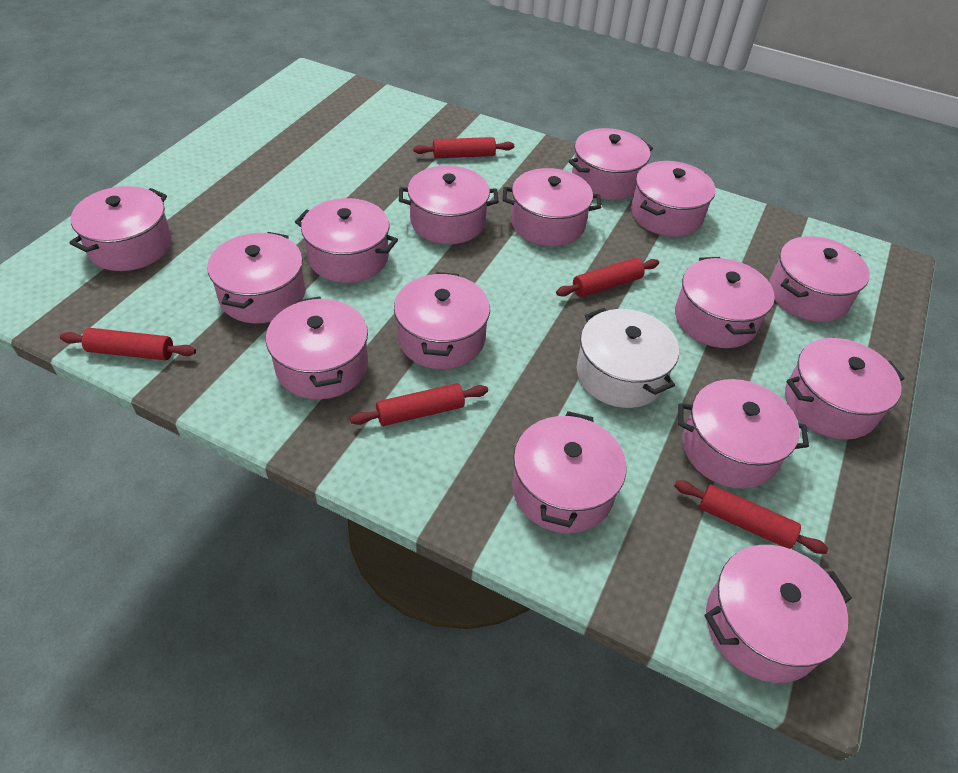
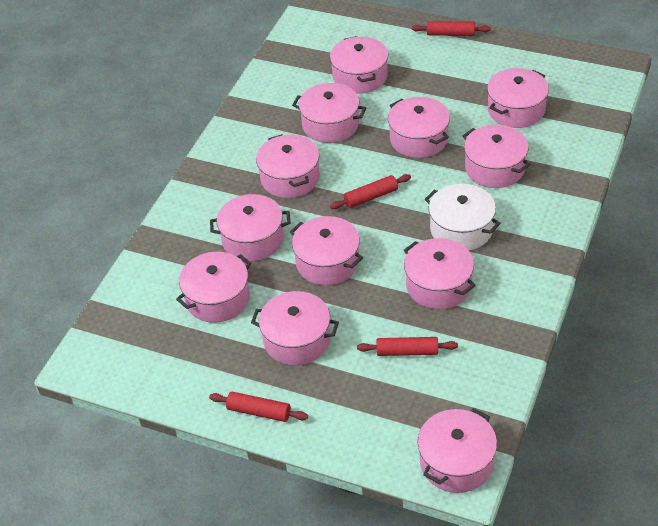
pink pot: [70,186,172,271] [207,232,305,323] [266,297,368,399] [295,198,398,283] [394,272,490,369] [399,165,499,244] [503,168,601,246] [512,411,626,533] [569,128,653,200] [631,161,715,237] [675,257,775,348] [678,379,809,489] [704,545,852,683] [769,236,870,322] [785,338,905,440] = 15 -> [176,252,252,323] [210,194,291,261] [251,291,339,365] [256,134,320,198] [290,216,363,285] [292,83,366,143] [330,36,388,94] [388,97,450,158] [404,238,476,309] [418,408,497,493] [463,125,531,188] [487,68,549,128] = 12
red rolling pin: [60,328,196,360] [350,383,488,426] [413,137,514,158] [556,258,659,297] [674,480,828,554] = 5 -> [209,392,308,422] [330,174,411,209] [357,337,458,356] [412,21,491,36] = 4

